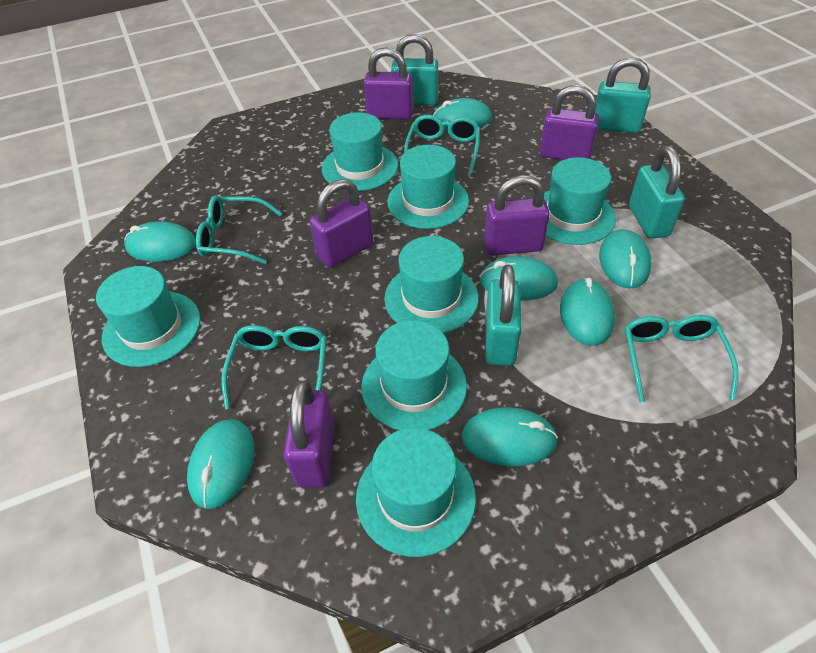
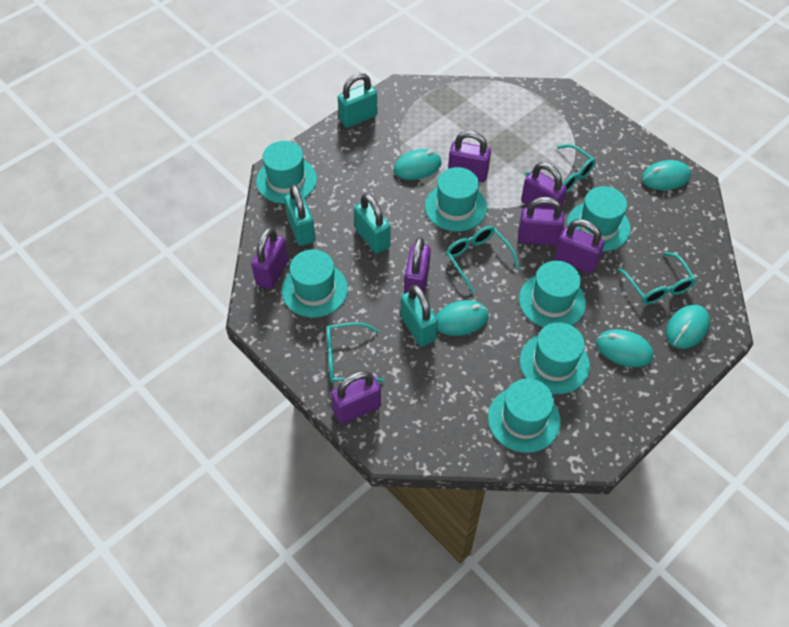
purple padlock: [284,381,335,487] [310,179,373,268] [364,47,413,120] [484,175,550,255] [540,85,599,160] = 5 -> [251,227,289,289] [331,371,381,424] [404,237,431,294] [448,131,491,182] [518,197,564,246] [521,162,567,210] [555,219,605,274] = 7
turquoise mouse: [124,221,196,262] [187,419,254,509] [433,98,492,129] [462,407,558,466] [479,256,558,301] [560,278,615,346] [599,229,652,288] = 7 -> [394,149,442,180] [436,300,489,336] [596,329,653,367] [642,160,691,190] [666,305,710,349] = 5

